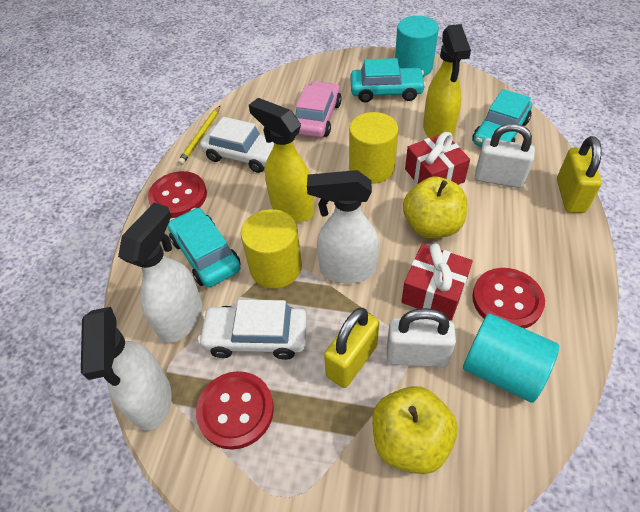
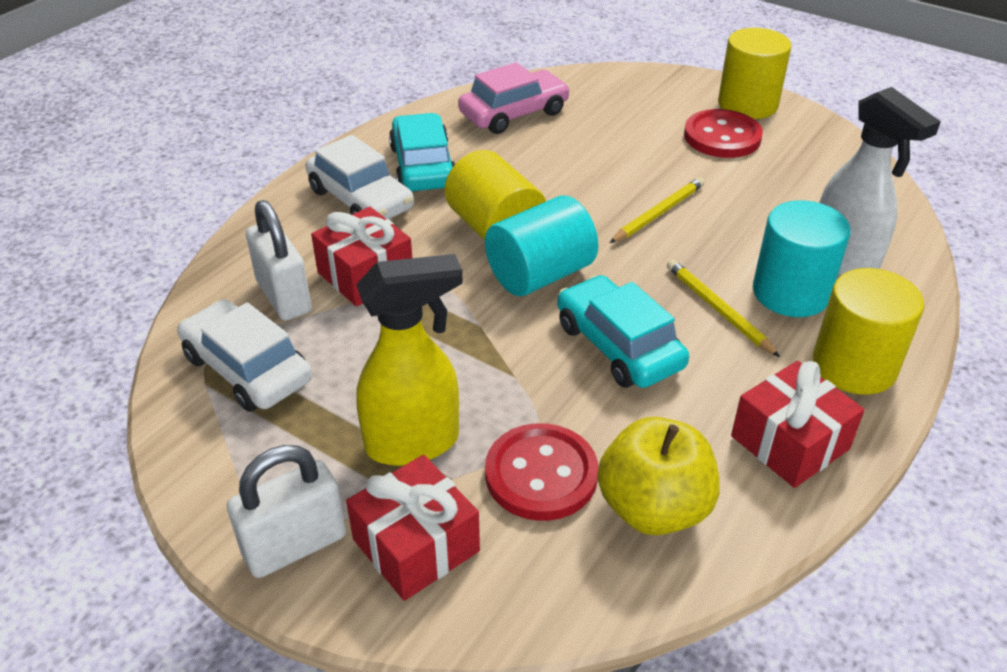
red button: [148,171,207,218] [196,371,274,450] [472,268,545,329] = 3 -> [485,423,598,521] [684,109,763,158] = 2
red gift: [401,243,473,321] [405,132,470,185] = 2 -> [311,207,412,306] [346,455,480,601] [731,361,865,488] = 3
turquoise car: [168,208,241,287] [350,58,426,103] [472,89,532,147] = 3 -> [389,113,455,191] [557,275,689,388] = 2
white spray bottle: [81,307,172,431] [118,203,203,343] [307,170,379,284] = 3 -> [819,87,941,276] = 1
yellow apple: [372,386,457,474] [403,177,467,238] = 2 -> [598,417,720,535] = 1
yellow cylinder: [241,209,302,289] [349,112,399,184] = 2 -> [444,150,546,241] [718,28,791,119] [813,268,924,395] = 3
yellow padlock: [324,308,379,388] [557,136,602,213] = 2 -> none = 0
yellow pencil: [178,106,220,165] = 1 -> [610,177,705,243] [667,259,780,357] = 2
yellow spray bottle: [249,98,314,222] [423,24,471,138] = 2 -> [356,254,463,466] = 1

